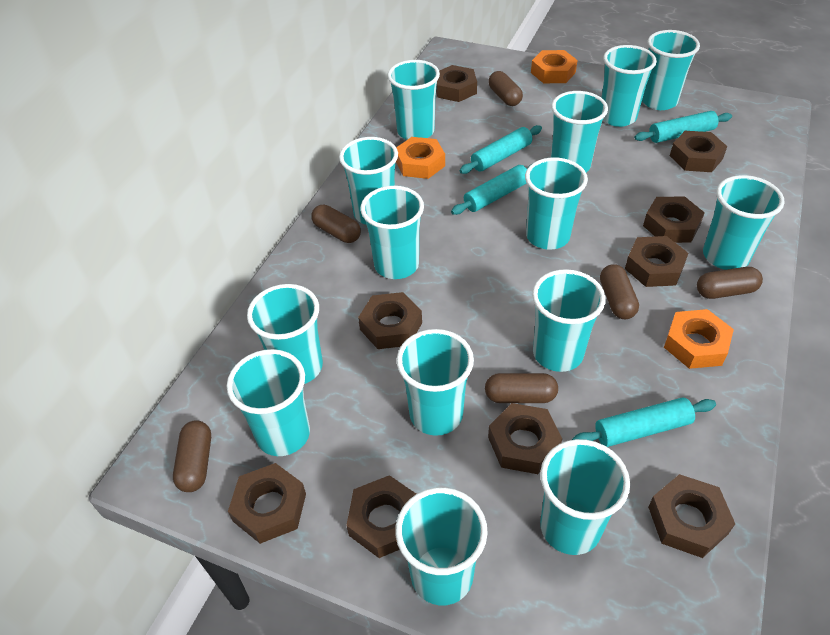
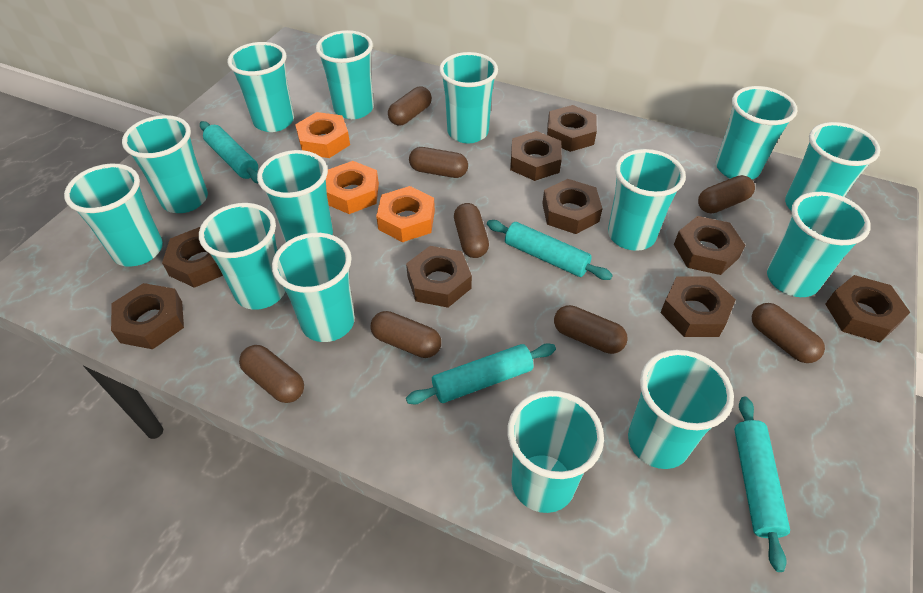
brown capsule: [173,420,211,492] [311,205,361,243] [485,373,558,403] [488,71,523,106] [600,264,639,319] [697,267,763,299] = 6 -> [239,345,304,403] [370,311,441,358] [388,86,432,126] [409,147,468,178] [454,203,489,258] [554,305,628,354] [698,175,755,213] [752,303,825,363] = 8

